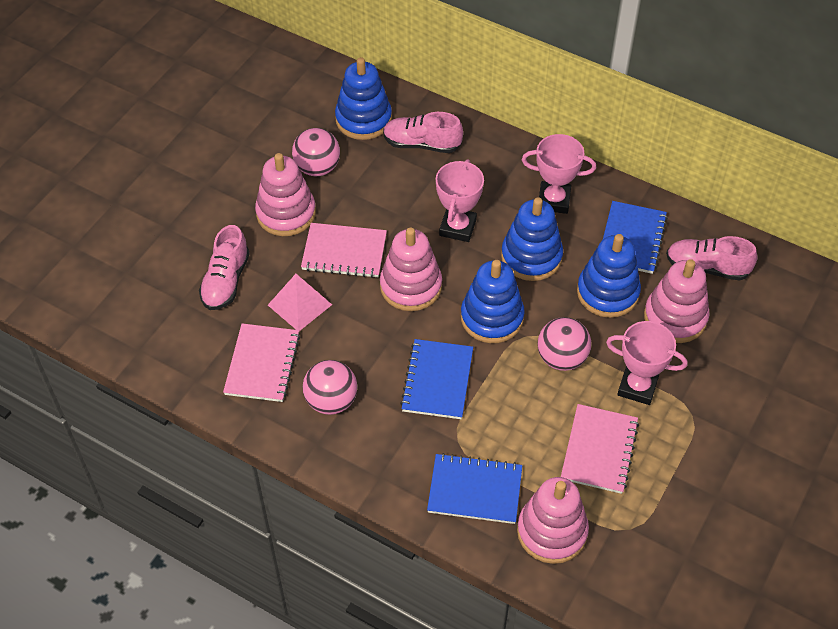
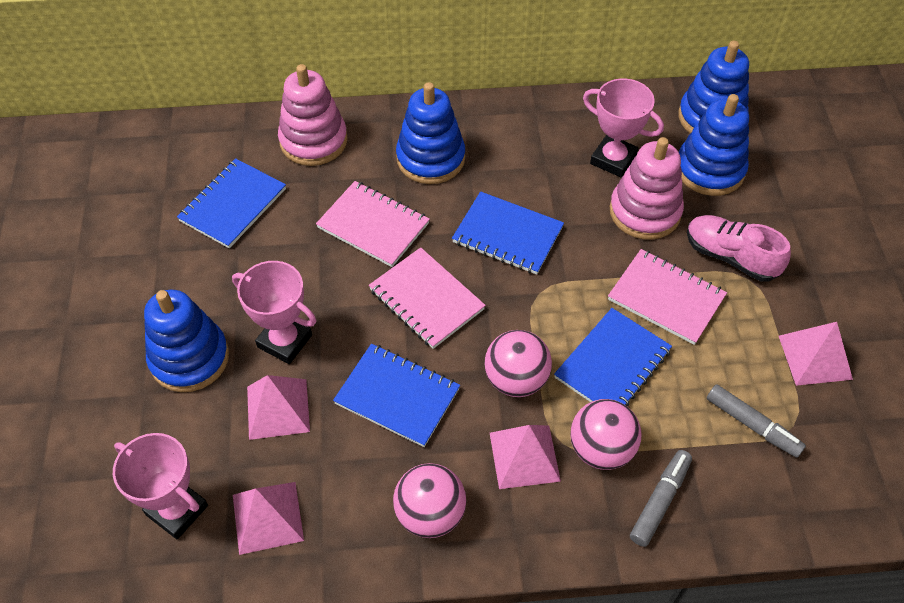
blue notebook: [400,339,473,419] [427,453,522,524] [603,201,668,274] = 3 -> [177,158,286,248] [333,344,460,447] [452,191,564,275] [554,308,672,406] = 4
grey marker: none = 0 -> [630,450,692,547] [707,384,806,458] = 2
pink pyramid: [268,274,332,331] = 1 -> [233,482,304,555] [247,375,310,440] [490,425,561,489] [779,322,853,386] = 4
pink shoe: [199,225,250,310] [383,112,463,153] [666,236,758,280] = 3 -> [687,215,791,282] = 1
pink stacking toy: [255,153,316,236] [380,228,442,311] [517,477,589,564] [644,259,710,343] = 4 -> [278,64,348,166] [610,137,684,240] = 2

